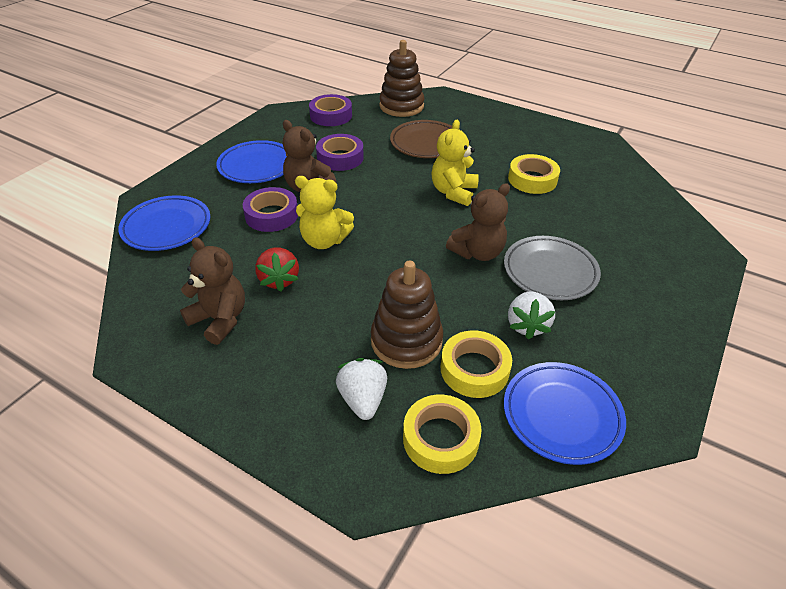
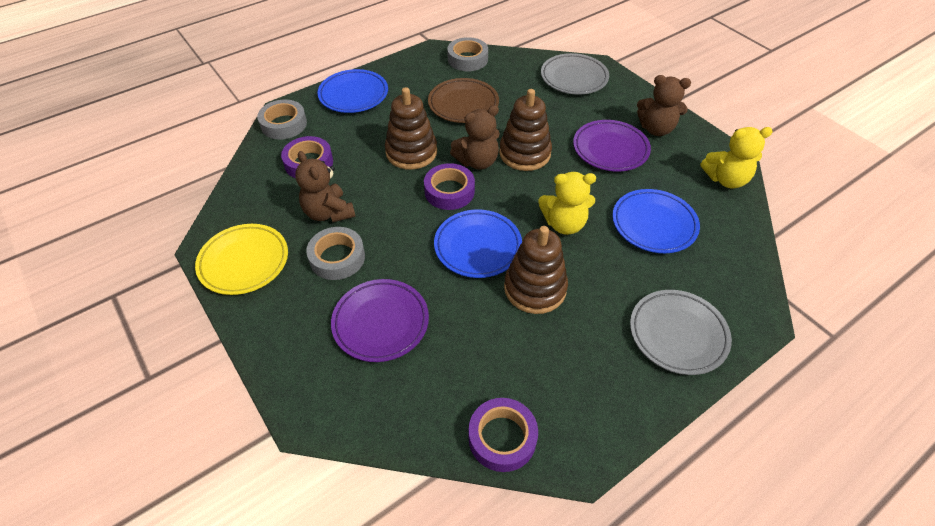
brown stacking toy: [371,261,443,369] [379,40,424,117] = 2 -> [385,87,437,170] [499,89,552,171] [504,226,568,314] = 3
grey plate: [504,236,601,300] = 1 -> [541,53,609,95] [630,290,732,375] = 2
grey tape: none = 0 -> [257,100,307,139] [306,227,365,280] [447,37,488,71] = 3
purple plate: none = 0 -> [331,279,429,362] [573,120,651,171] = 2
red strawberry: [255,247,299,291] = 1 -> none = 0
white strawberry: [336,358,387,420] [508,291,556,340] = 2 -> none = 0
yellow plate: none = 0 -> [195,224,288,295] = 1
yellow tape: [403,395,482,474] [441,330,512,398] [508,154,560,194] = 3 -> none = 0

